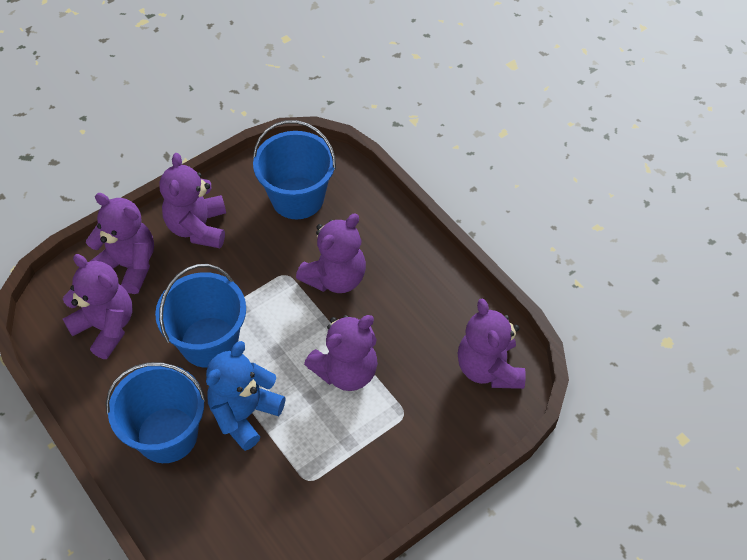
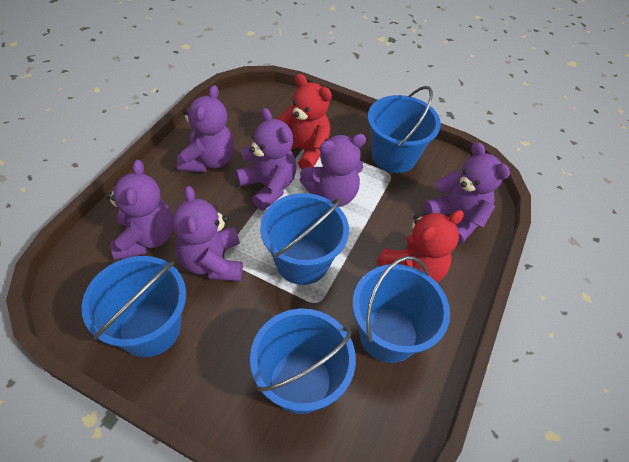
blue bucket: [106,362,206,463] [155,264,246,368] [253,120,336,219] = 3 -> [82,256,186,357] [250,309,356,414] [260,193,349,285] [352,256,450,363] [368,86,441,173] = 5
blue teddy bear: [206,341,286,451] = 1 -> none = 0
red teddy bear: none = 0 -> [278,74,332,169] [377,210,464,283] = 2

